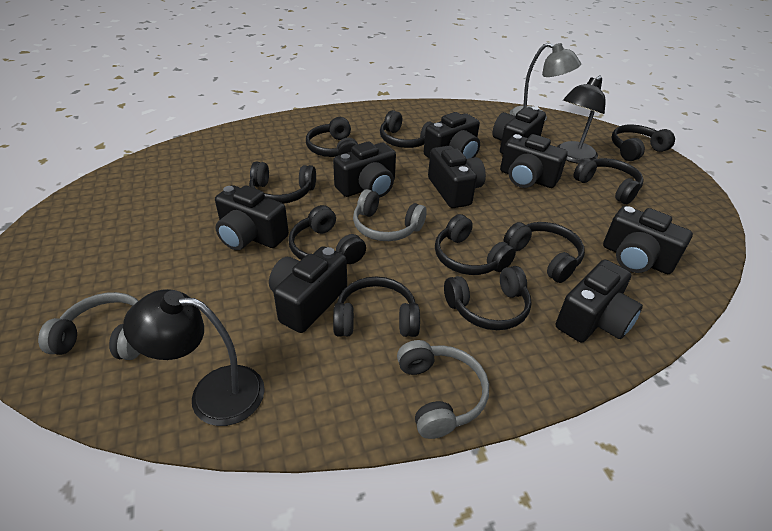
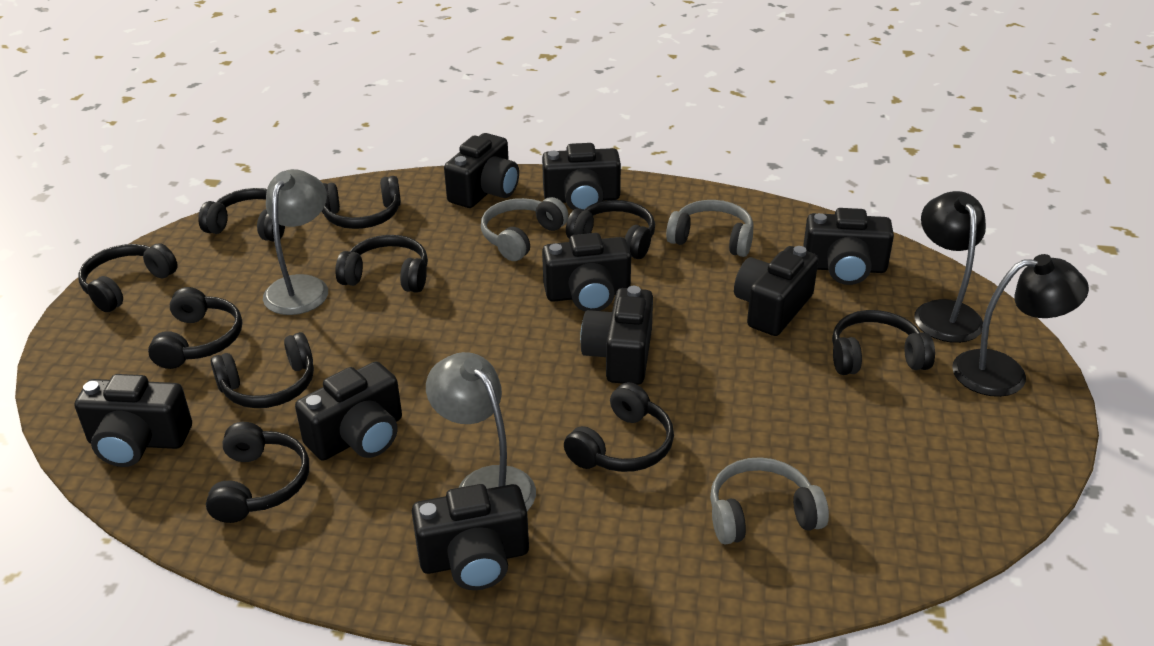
grey lamp: [510,43,581,120] = 1 -> [263,169,328,315] [426,352,536,511] = 2

